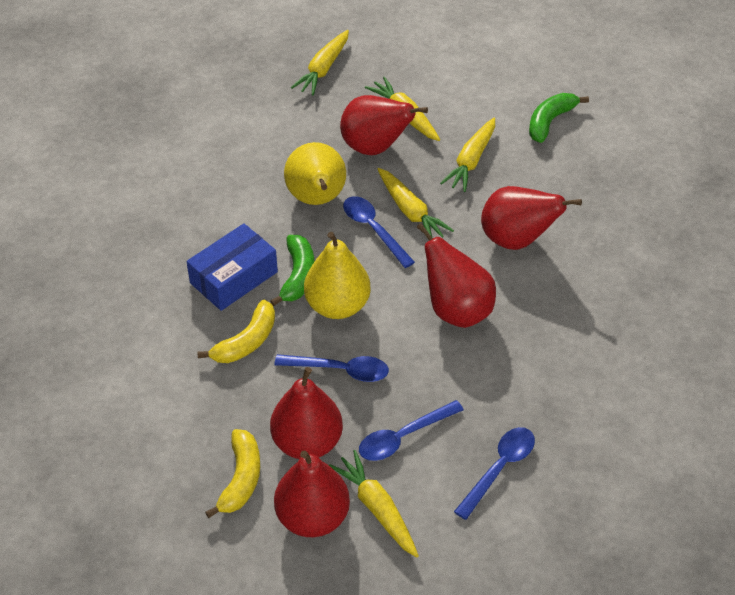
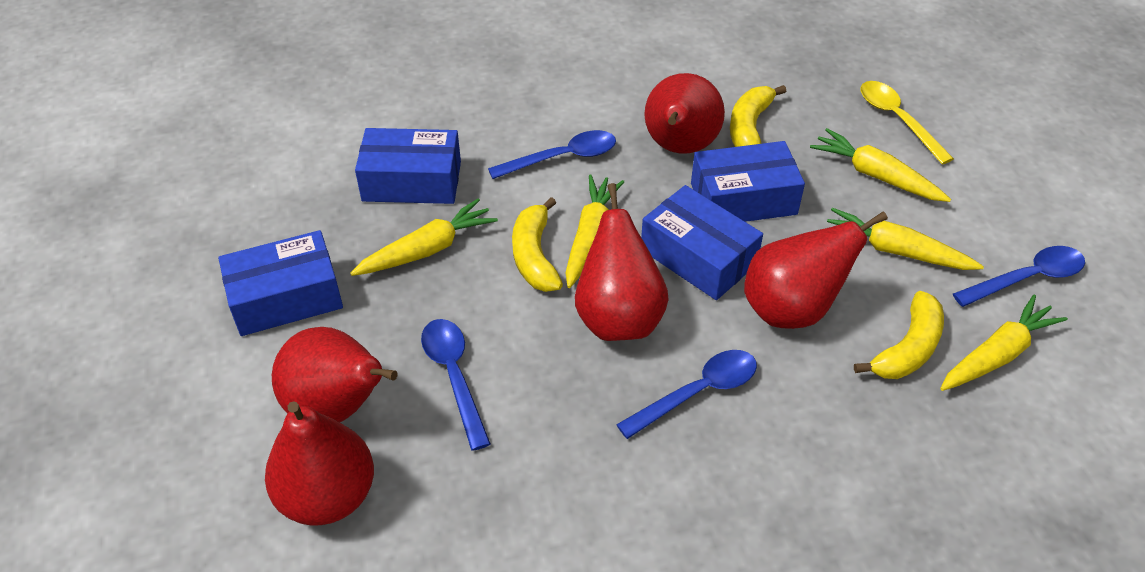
blue box: [186,223,278,311] = 1 -> [218,230,343,336] [355,128,461,204] [641,185,763,300] [691,141,805,222] = 4
green banana: [270,235,314,306] [529,93,589,143] = 2 -> none = 0
yellow banana: [198,300,275,363] [205,429,260,518] = 2 -> [512,197,563,292] [730,85,786,147] [854,291,944,379] = 3
yellow pear: [284,142,346,205] [304,232,371,319] = 2 -> none = 0
yellow spoon: none = 0 -> [860,81,954,165] = 1

